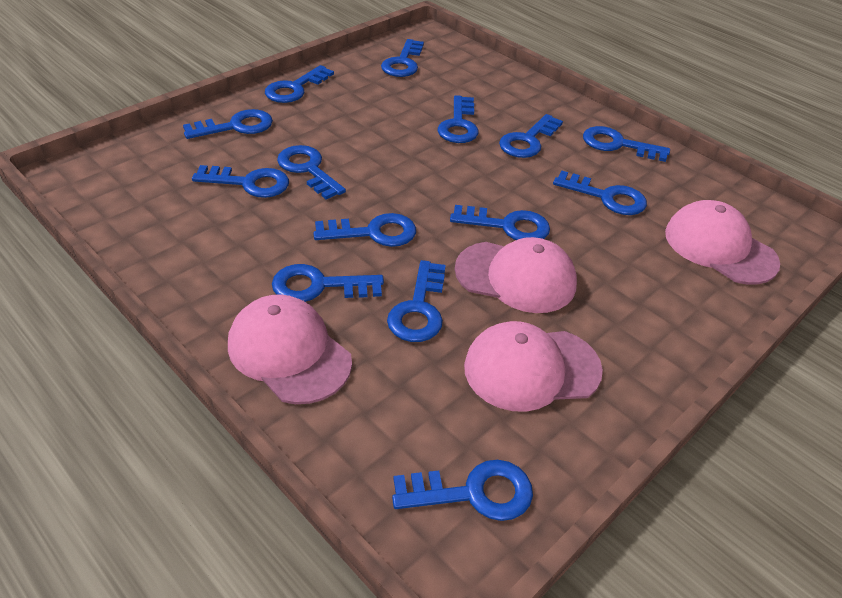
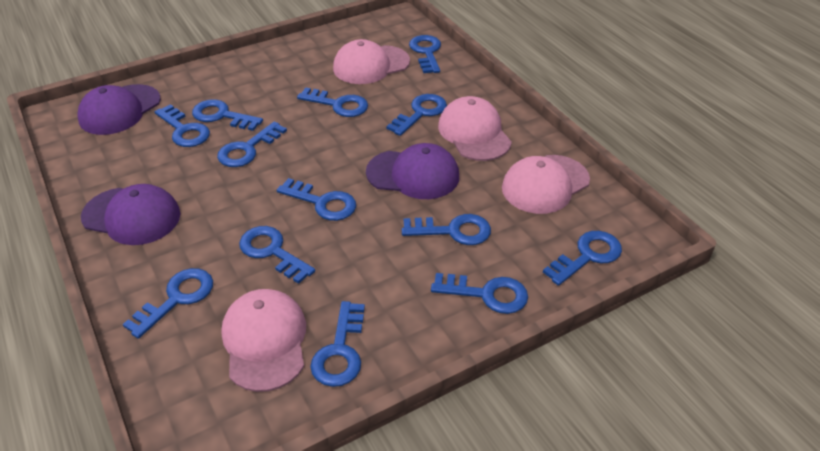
blue key: [183,109,273,139] [192,165,289,198] [265,65,334,103] [272,264,384,302] [277,145,346,199] [313,213,416,247] [381,39,424,77] [387,260,446,342] [392,460,533,521] [438,95,479,143] [450,205,550,240] [499,114,563,158] [553,171,647,215] [583,126,670,162] = 14 -> [123,268,213,339] [155,104,210,147] [192,99,263,131] [217,121,287,167] [239,226,315,284] [277,178,356,221] [297,87,368,117] [310,301,365,387] [386,94,447,136] [402,214,491,245] [409,35,441,73] [431,273,528,314] [543,231,622,286] = 13
purple cap: none = 0 -> [78,84,161,135] [81,184,180,245] [366,143,459,199] = 3

